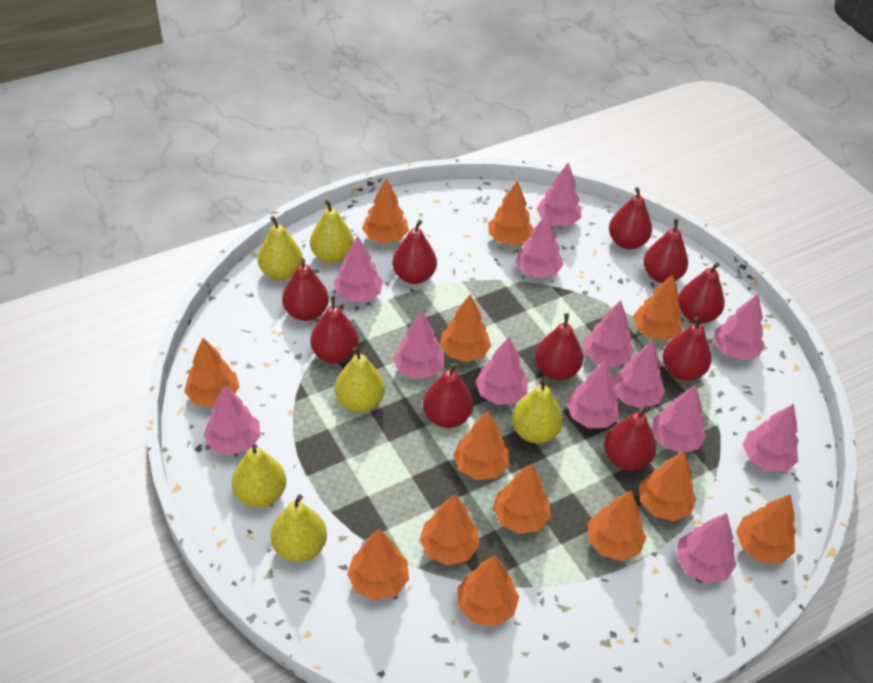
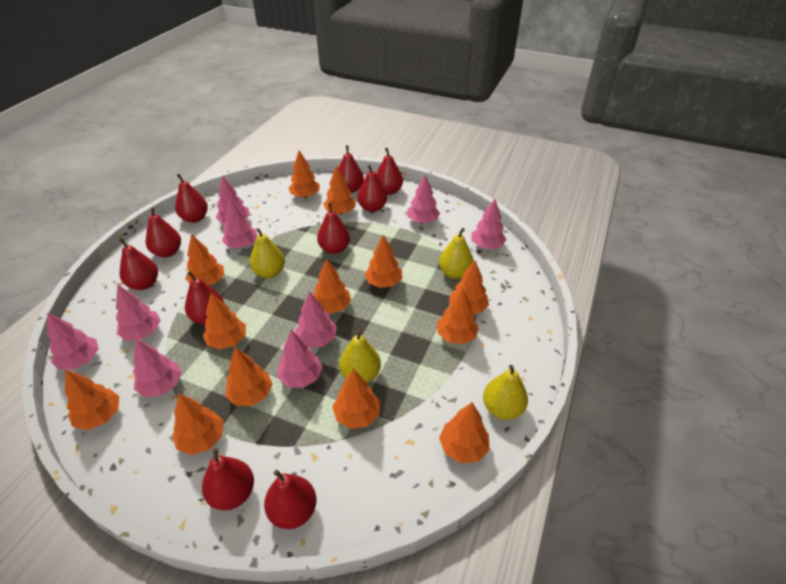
pink tree: [204,384,260,455] [334,236,383,302] [393,311,444,379] [475,337,528,405] [516,212,563,278] [536,163,581,226] [566,361,620,428] [583,300,634,368] [613,341,665,409] [652,385,706,453] [676,513,736,583] [714,294,765,360] [743,404,799,472] = 13 -> [47,312,99,370] [116,284,161,341] [133,338,182,397] [216,176,250,224] [222,198,258,249] [277,330,322,388] [295,291,337,348] [407,175,440,223] [471,199,506,249] = 9
yellow pear: [232,444,286,507] [258,216,303,281] [270,494,327,562] [310,200,354,264] [335,347,385,412] [512,378,563,443] = 6 -> [250,228,285,278] [339,330,381,383] [439,228,474,279] [483,365,528,420] = 4

